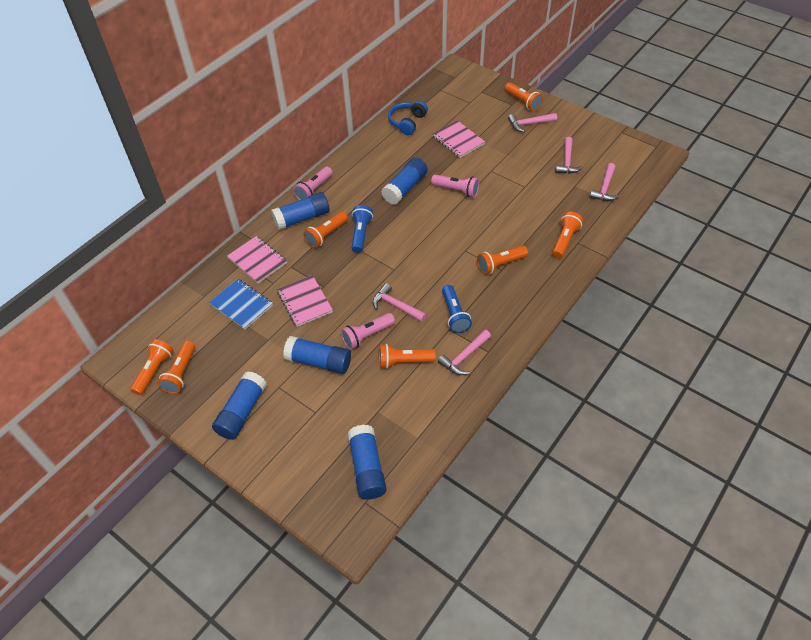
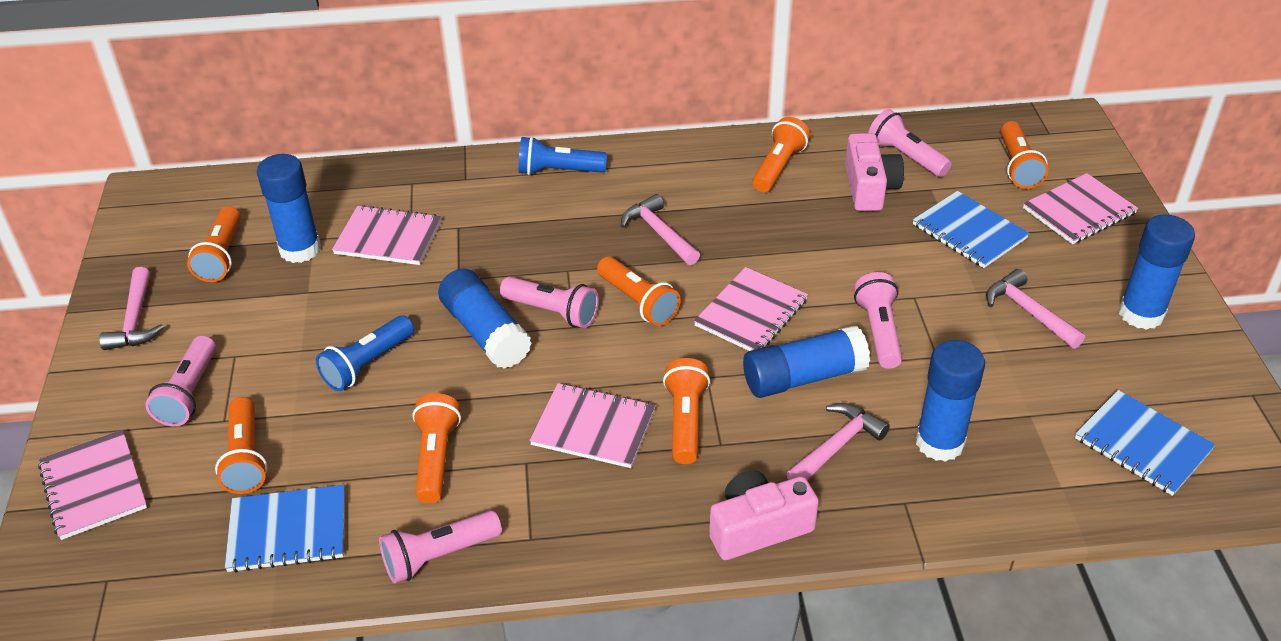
blue headphones: [388,101,428,135] = 1 -> none = 0
blue notebook: [209,279,273,329] = 1 -> [225,485,345,573] [913,191,1029,268] [1075,390,1215,496] = 3
pink camera: none = 0 -> [709,470,819,560] [845,133,904,211] = 2
pink flashlight: [293,167,333,200] [341,313,395,350] [431,174,479,197] = 3 -> [146,336,216,426] [379,510,502,584] [500,277,599,328] [854,272,902,369] [868,109,952,177] = 5
pink hammer: [373,283,427,322] [438,330,491,375] [508,113,557,132] [555,137,583,174] [590,163,619,201] = 5 -> [99,267,164,350] [621,194,700,265] [786,403,890,480] [986,269,1085,349] = 4
pink notebook: [227,236,287,283] [277,275,333,327] [432,120,485,158] = 3 -> [38,430,147,540] [332,205,442,265] [529,383,656,468] [694,267,808,351] [1023,173,1138,244] = 5

